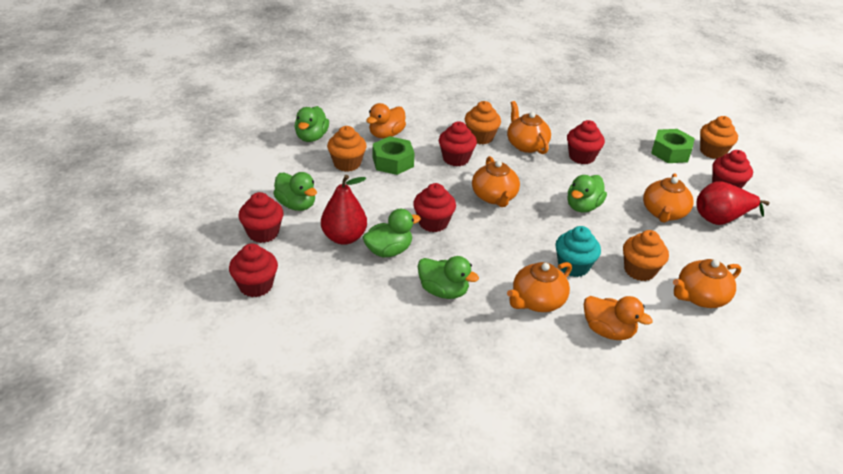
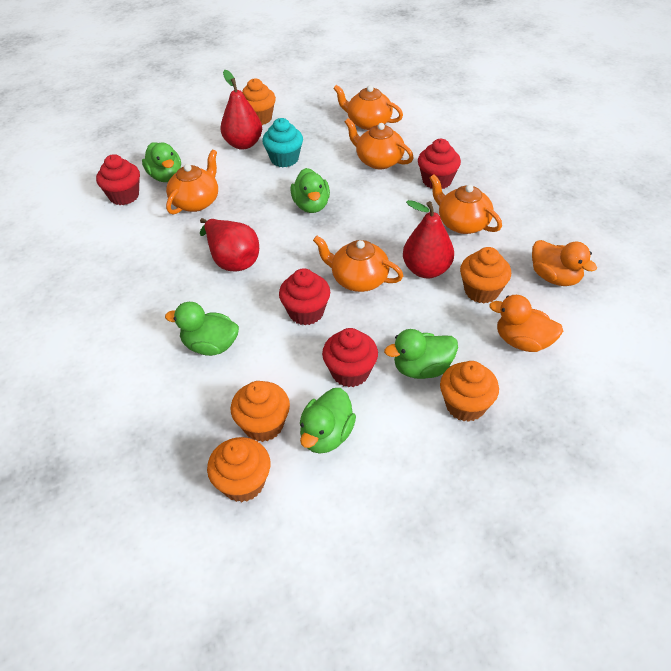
green nut: [373,136,415,175] [651,129,695,163] = 2 -> none = 0
orange cupcake: [327,126,367,172] [465,101,501,144] [623,230,669,281] [700,116,738,159] = 4 -> [207,437,270,502] [231,381,290,442] [242,78,276,125] [440,361,499,422] [460,247,511,303] = 5
red cupcake: [229,243,278,297] [238,192,284,243] [413,183,456,232] [439,121,477,166] [567,120,605,164] [712,150,753,189] = 6 -> [96,154,140,205] [279,268,330,325] [322,328,378,387] [418,139,461,189] = 4
red pear: [321,175,367,245] [696,181,769,225] = 2 -> [200,218,259,271] [220,70,262,150] [403,200,454,278] = 3

